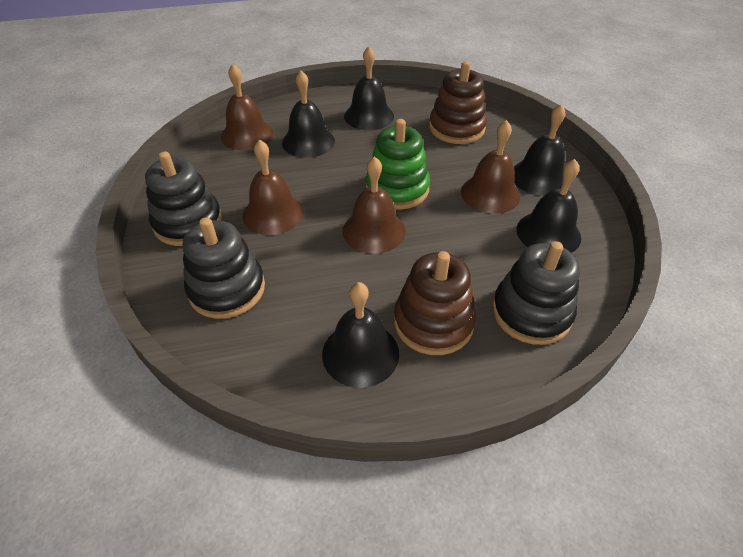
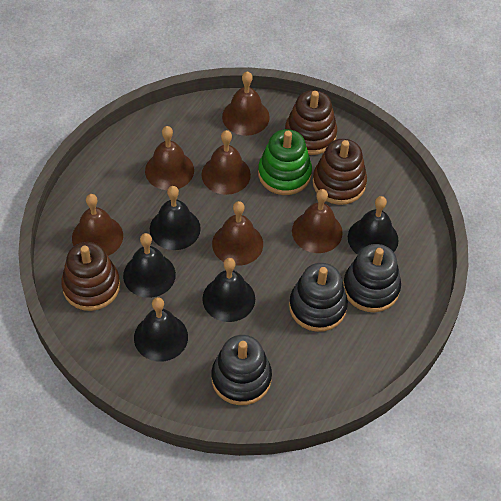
brown bell: [221,64,274,150] [242,139,304,235] [343,156,405,254] [461,120,520,214] = 4 -> [72,194,123,256] [145,126,194,190] [201,130,251,195] [212,201,263,266] [222,71,270,136] [292,189,343,253] = 6
brown stacking toy: [394,251,476,355] [429,61,487,144] = 2 -> [61,242,120,311] [285,90,337,155] [313,139,367,205] = 3

